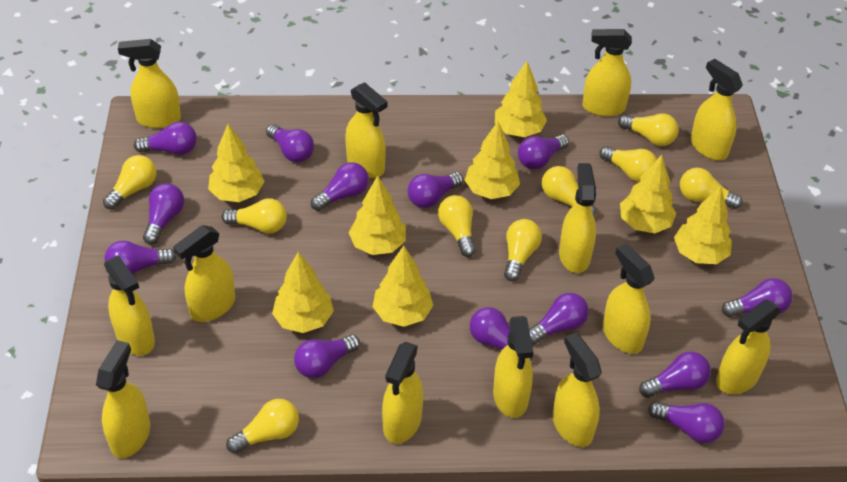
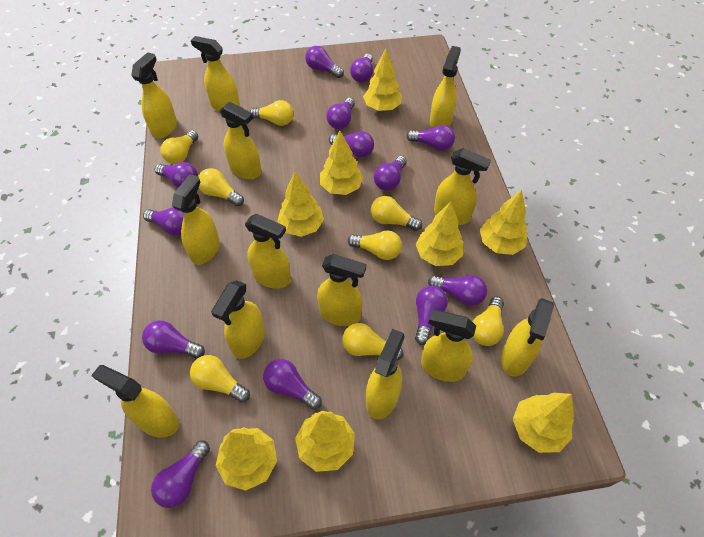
yellow light bulb: [103,155,157,210] [222,199,287,234] [226,399,299,453] [438,195,476,257] [504,219,542,281] [542,166,596,216] [599,146,657,182] [618,113,679,146] [680,168,743,209] = 9 -> [160,130,198,164] [190,355,250,403] [199,168,244,206] [249,100,293,126] [342,323,404,361] [348,230,402,260] [371,196,422,231] [472,296,504,346] = 8

